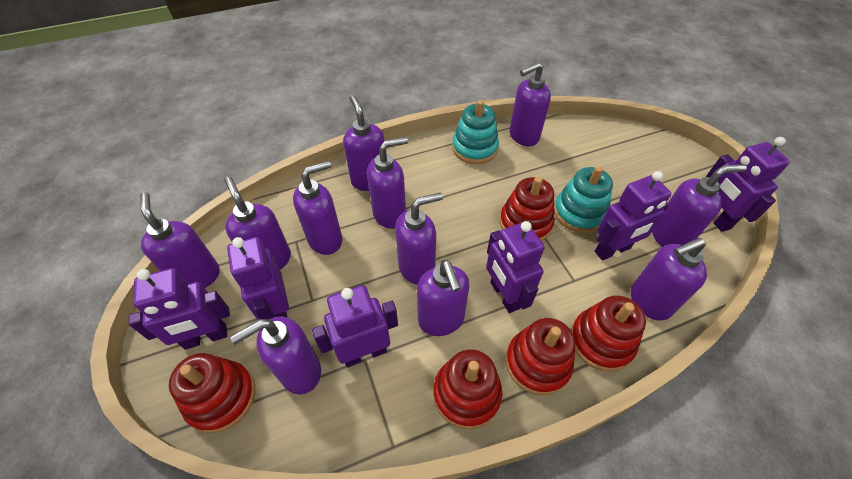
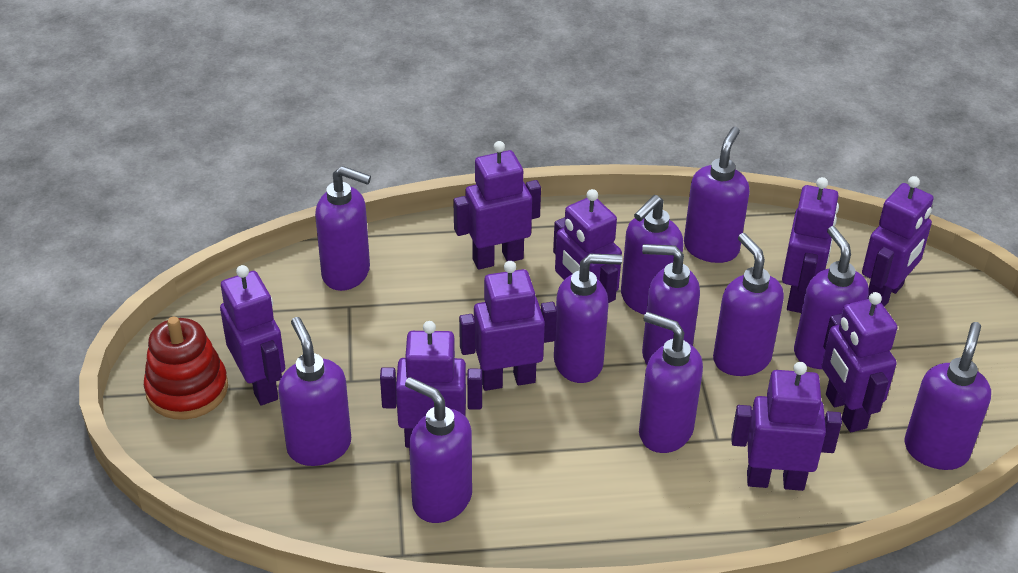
purple robot: [128,268,230,350] [227,237,289,320] [312,285,398,367] [486,221,545,313] [595,171,671,261] [706,137,790,232] = 6 -> [220,265,285,405] [380,321,482,448] [453,141,541,270] [459,261,557,391] [553,189,622,303] [731,362,842,491] [782,177,839,313] [822,292,897,432] [862,176,933,307] = 9
red stacking toy: [169,353,255,433] [433,349,502,429] [500,177,555,241] [506,318,576,396] [571,295,646,372] = 5 -> [144,317,228,420] = 1
turquoise stacking toy: [452,100,499,164] [554,166,613,233] = 2 -> none = 0

